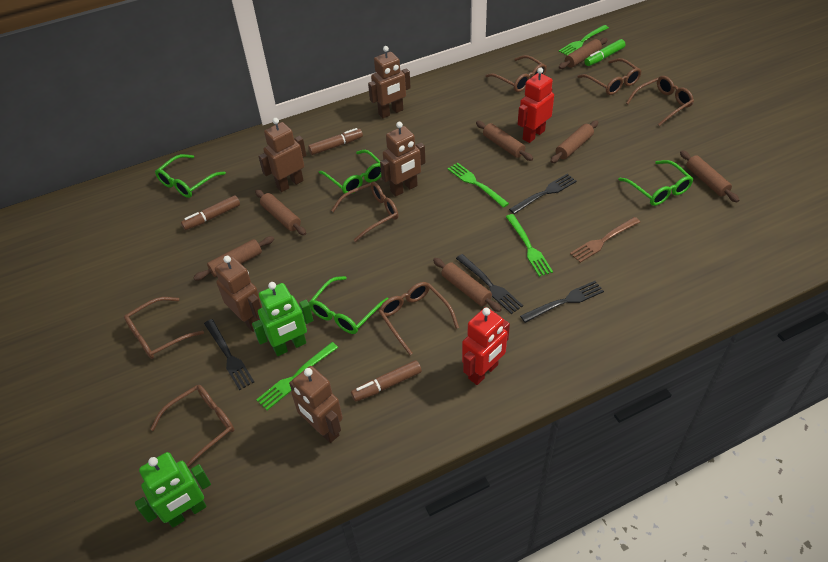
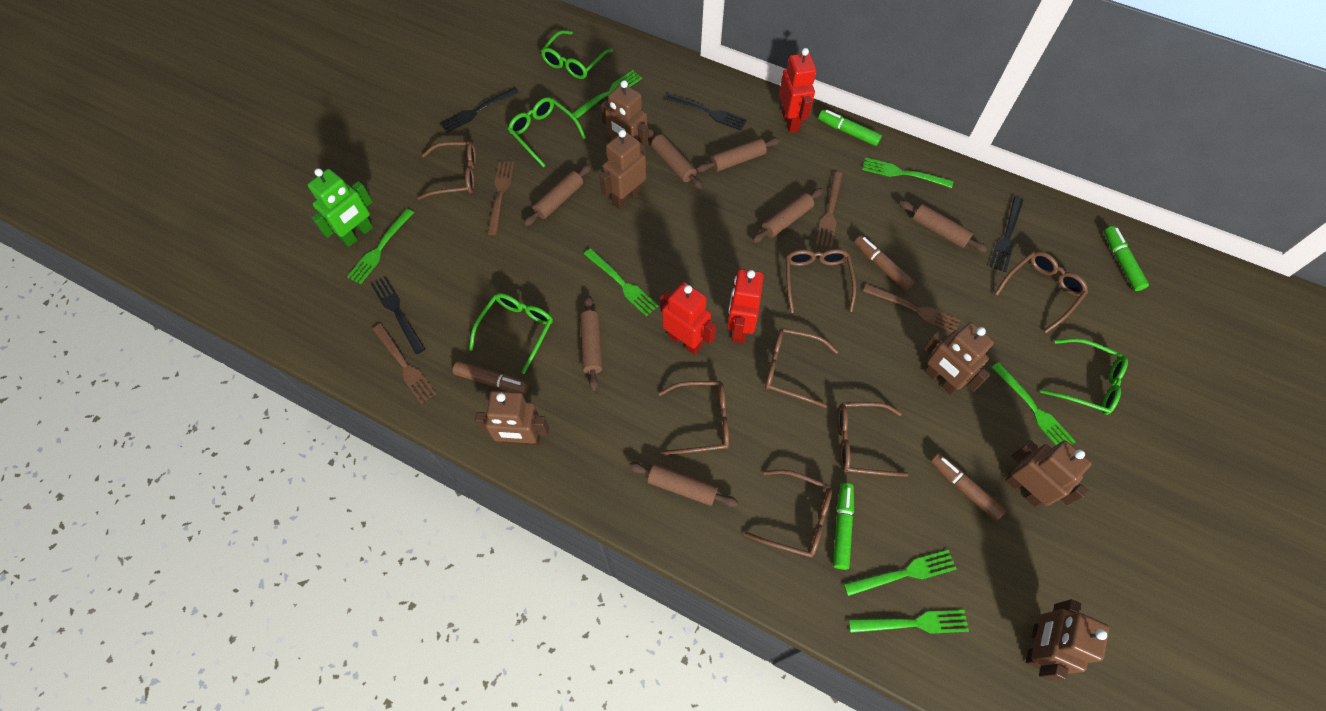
brown fork: [570,217,640,263] = 1 -> [372,324,437,404] [487,161,515,235] [816,172,843,248] [863,284,960,333] = 4
brown robot: [215,256,262,332] [258,118,306,192] [289,366,343,443] [368,46,411,118] [380,122,426,197] = 5 -> [475,391,549,446] [599,130,646,210] [601,80,649,148] [924,322,994,395] [1005,440,1092,507] [1026,599,1109,681] = 6
green fork: [256,342,338,410] [448,162,509,208] [506,214,553,277] [559,25,609,56] = 4 -> [347,209,414,284] [572,70,642,119] [584,248,659,316] [844,550,956,596] [849,610,969,634] [862,157,953,188] [991,362,1076,445] = 7
green marker: [584,39,625,66] = 1 -> [818,110,882,146] [833,483,854,570] [1104,226,1149,291] = 3
green robot: [135,452,211,528] [252,282,313,356] = 2 -> [308,168,373,247] = 1
red robot: [462,307,510,385] [518,67,554,143] = 2 -> [661,282,717,355] [727,269,764,343] [779,48,816,133] = 3

